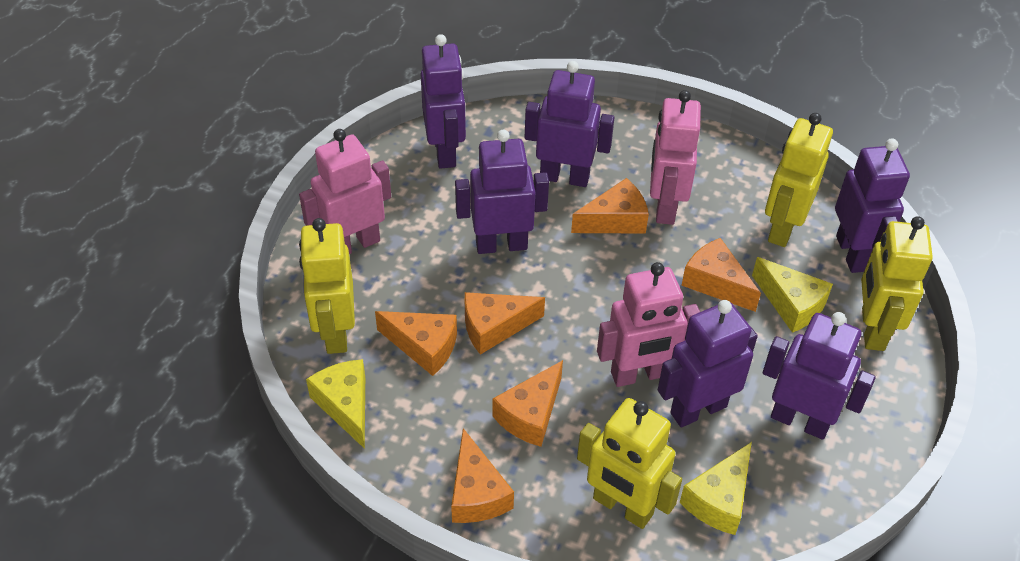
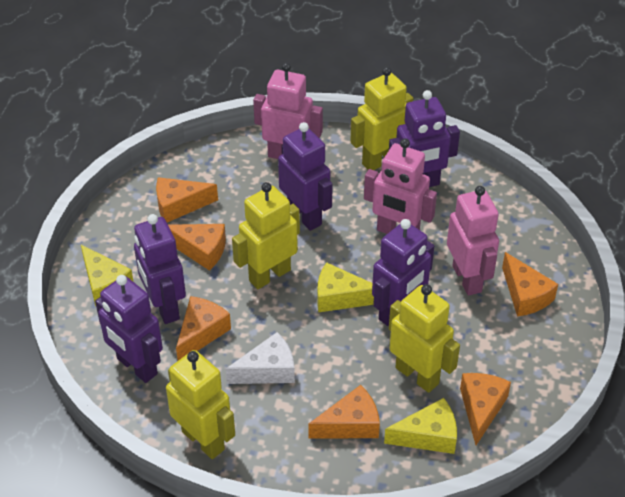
purple robot: [421,34,466,169] [455,129,549,254] [525,61,615,187] [658,300,758,428] [763,312,876,440] [835,139,910,273] = 6 -> [95,275,163,383] [134,214,186,324] [278,122,333,231] [372,219,434,327] [389,90,460,187] = 5
white cheese: none = 0 -> [226,332,295,384] = 1

